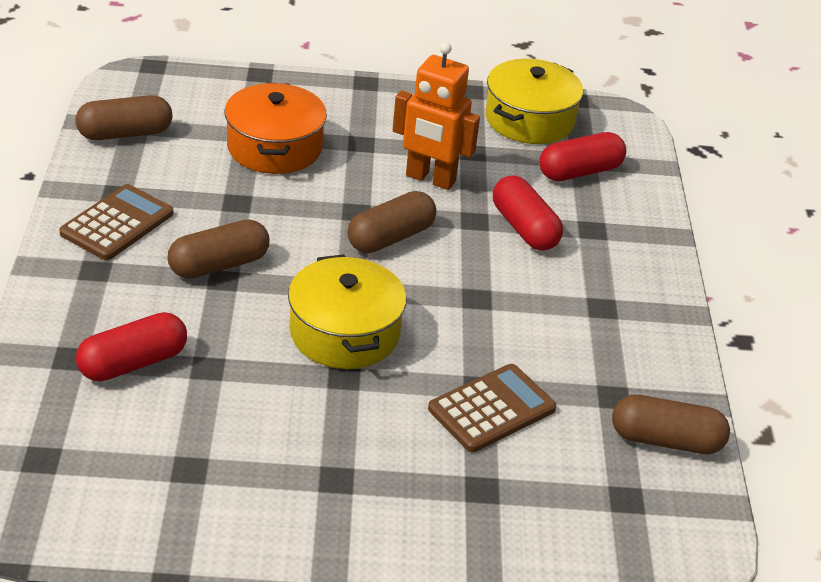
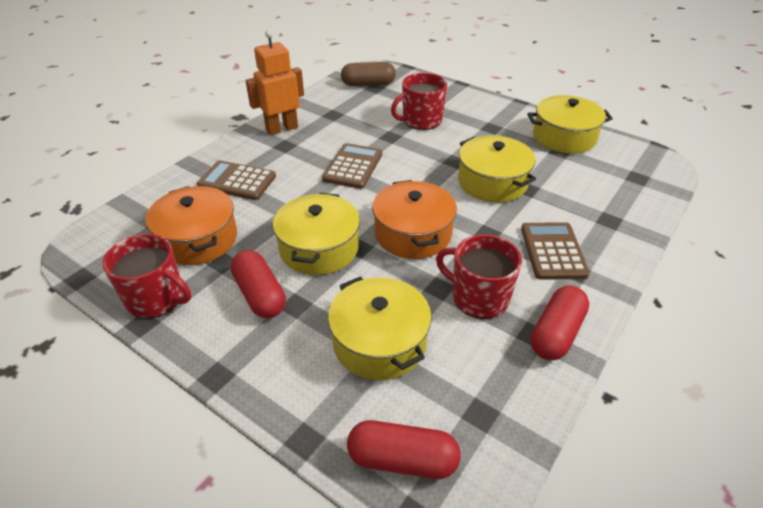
brown calculator: [59,184,173,260] [428,364,556,452] = 2 -> [197,160,276,200] [322,143,382,189] [521,222,590,280] = 3
brown capsule: [76,95,172,140] [167,219,270,279] [347,191,436,253] [612,395,730,454] = 4 -> [341,62,396,86] = 1
orange pot: [224,82,327,174] = 1 -> [146,186,237,265] [372,180,457,259] = 2
red mug: none = 0 -> [102,234,191,318] [391,73,447,130] [436,234,522,319] = 3
yellow pot: [288,254,406,369] [485,59,583,144] = 2 -> [273,193,360,275] [328,276,432,380] [458,135,536,203] [528,95,613,154] = 4

